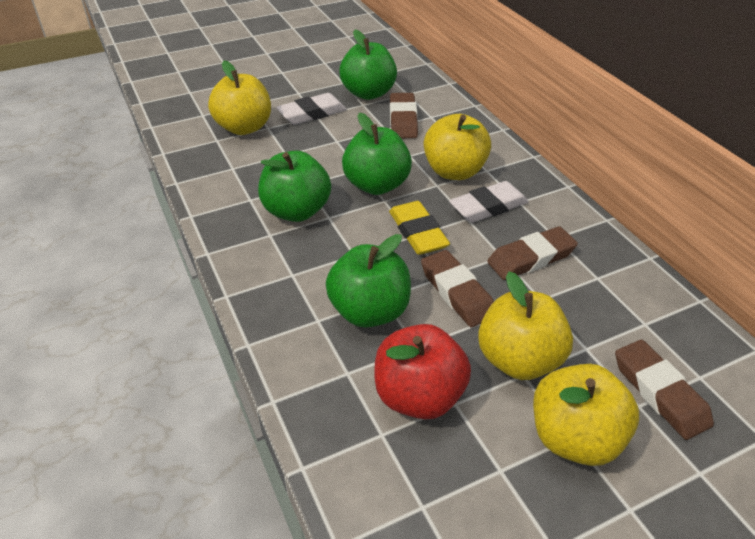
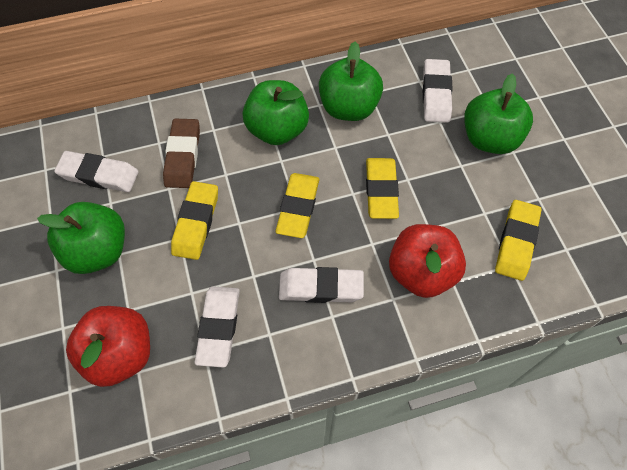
brown eraser: [390,93,418,138] [421,250,494,327] [487,226,578,280] [615,340,714,440] = 4 -> [163,119,200,188] = 1
red apple: [375,324,471,419] = 1 -> [66,306,150,387] [389,224,466,298] = 2
white eraser: [276,93,347,125] [449,181,529,223] = 2 -> [54,151,138,192] [195,286,240,368] [279,267,364,303] [423,59,453,123] = 4
yellow apple: [208,60,271,135] [424,114,491,180] [478,272,573,380] [533,364,639,466] = 4 -> none = 0
yellow eraser: [389,201,450,255] = 1 -> [171,181,218,260] [276,173,319,238] [366,158,399,219] [495,200,542,281] = 4

